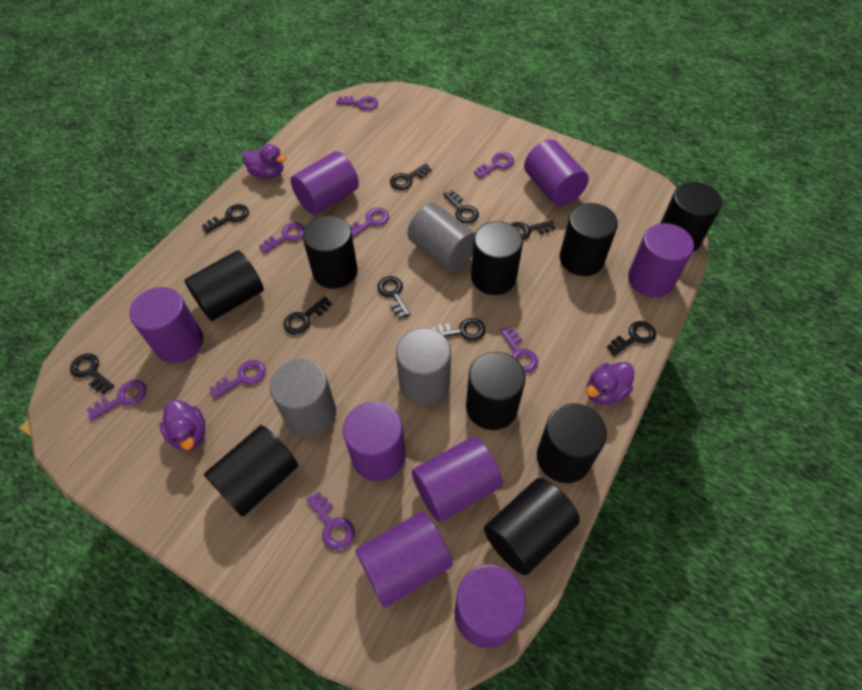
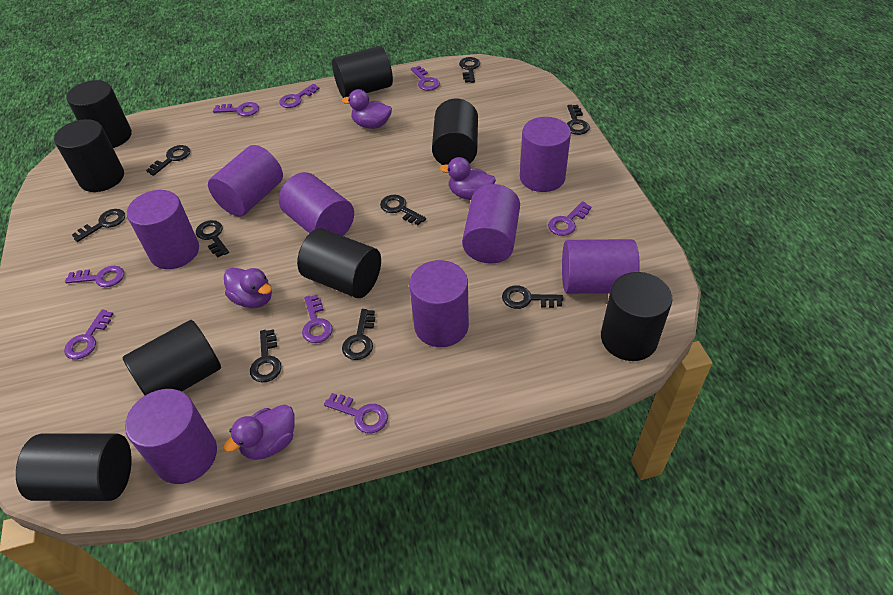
black cylinder: [184,250,264,321] [204,425,298,517] [302,215,358,289] [466,352,526,430] [471,221,523,295] [484,478,580,575] [537,403,607,483] [559,203,618,276] [661,182,722,252] = 9 -> [16,433,132,501] [54,119,124,192] [66,80,132,148] [123,320,221,396] [297,228,381,298] [332,46,393,98] [432,99,478,165] [601,272,672,361] = 8
grey cylinder: [270,359,336,437] [396,328,451,406] [407,203,475,272] = 3 -> none = 0
purple duck: [160,400,205,451] [242,144,286,179] [586,362,634,405] = 3 -> [224,267,272,308] [224,404,295,460] [342,89,392,129] [440,157,496,200] = 4

